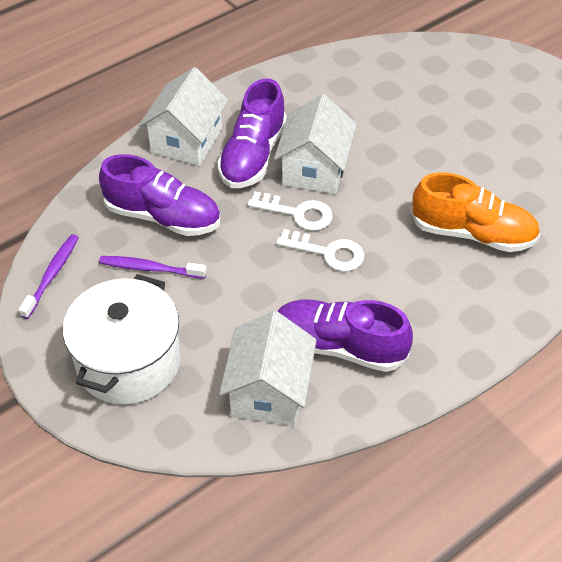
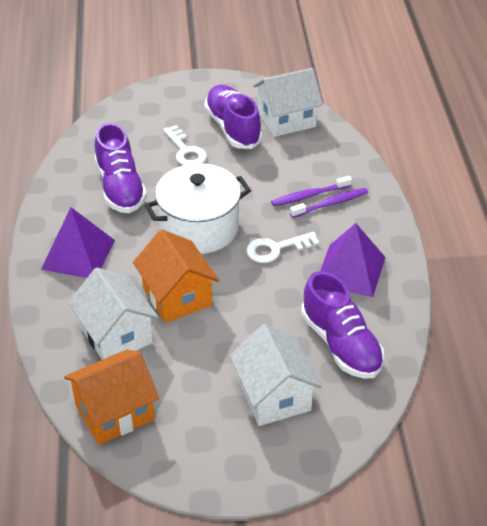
orange house: none = 0 -> [64,350,159,445] [133,229,219,323] = 2
orange shoe: [411,172,540,252] = 1 -> none = 0
purple pyramid: none = 0 -> [41,207,115,278] [320,223,385,297] = 2

